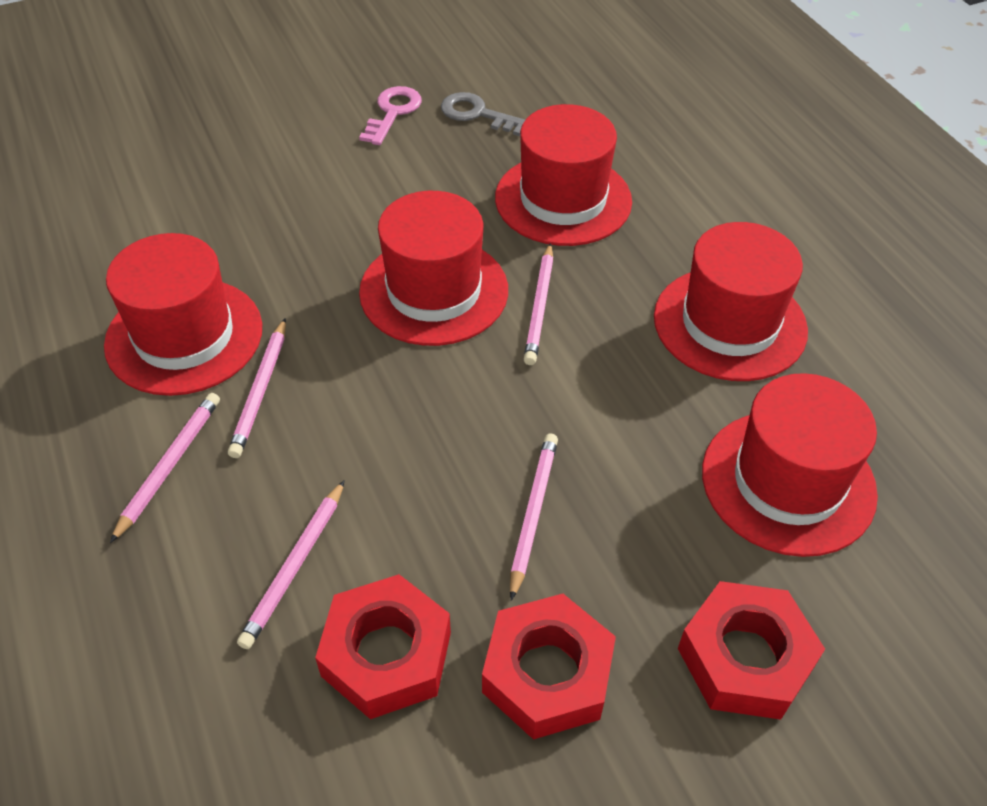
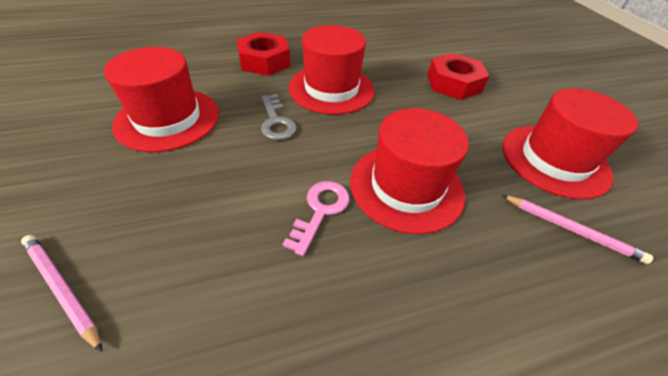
pink pencil: [110,393,220,543] [228,318,286,458] [237,480,345,649] [510,434,558,601] [524,243,554,365] = 5 -> [21,235,102,352] [502,195,653,264] = 2
red hat: [104,233,262,396] [359,191,508,346] [495,104,632,246] [654,222,808,381] [702,373,878,557] = 5 -> [104,47,219,152] [288,25,374,115] [350,108,469,234] [503,88,638,199] = 4
red nut: [315,574,451,719] [482,594,616,740] [678,581,825,720] = 3 -> [237,32,290,76] [427,53,489,100] = 2

